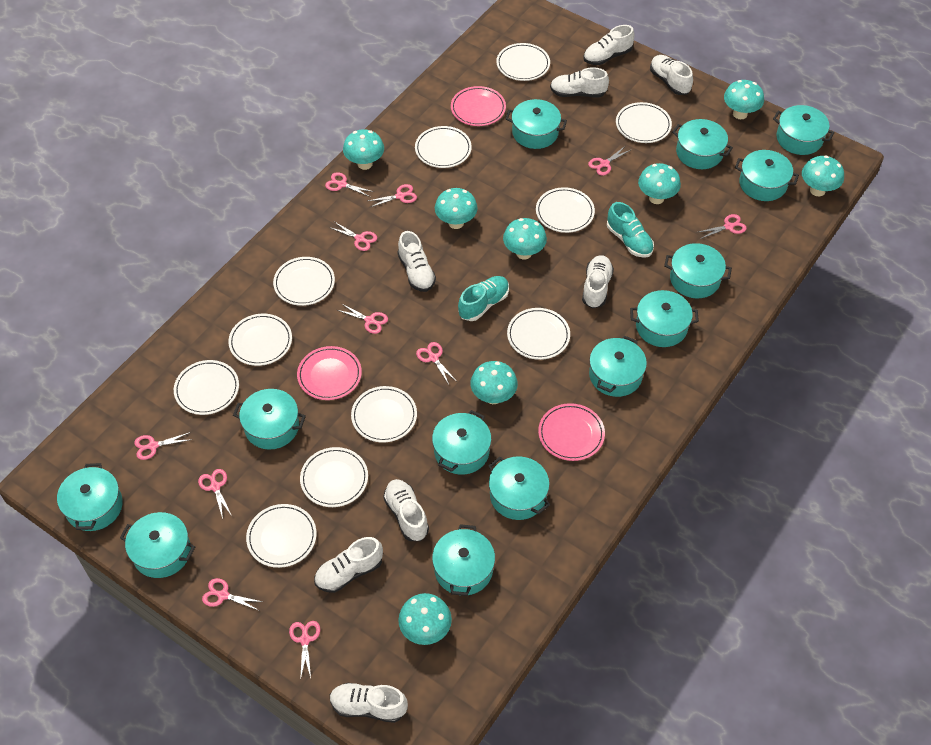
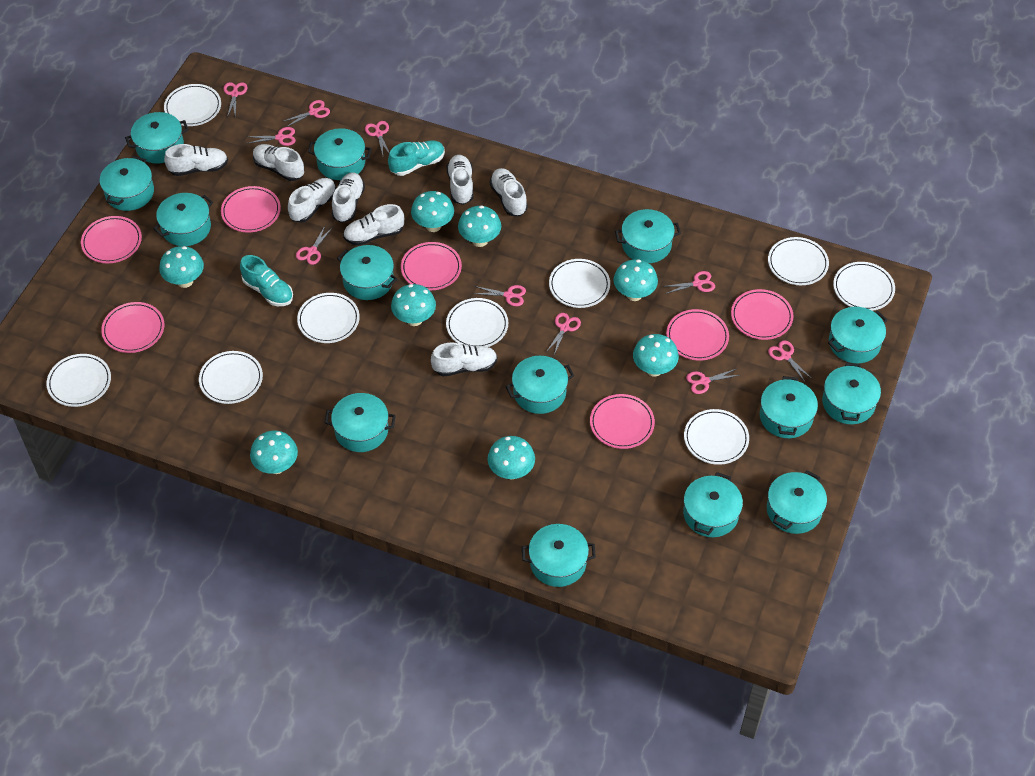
pink plate: [297,346,362,400] [451,86,506,126] [538,403,605,461] = 3 -> [81,216,142,263] [101,302,164,353] [221,186,281,232] [401,242,462,290] [590,394,655,449] [666,309,729,361] [731,289,793,340] = 7
pink scissors: [134,432,192,460] [198,469,232,519] [202,578,262,611] [289,621,320,681] [325,172,374,197] [329,222,377,251] [337,303,388,334] [368,184,417,208] [416,342,456,384] [588,146,632,175] [696,214,747,239] = 11 -> [223,82,247,118] [247,127,296,146] [282,100,330,127] [296,226,333,265] [365,121,389,155] [473,285,526,306] [546,313,581,355] [662,271,715,294] [686,369,740,394] [768,340,812,383] = 10
turquoise pot: [57,463,123,531] [120,512,195,578] [233,389,306,450] [432,410,491,475] [432,524,495,596] [488,456,550,520] [505,99,567,149] [589,336,647,397] [630,290,699,347] [664,243,732,298] [672,119,733,169] [735,150,799,201] [773,105,835,155] = 13 -> [100,156,154,211] [125,112,189,164] [153,193,213,246] [308,128,372,180] [325,393,396,452] [337,245,397,300] [506,356,574,414] [522,524,596,587] [615,209,681,263] [683,472,743,537] [760,376,818,438] [767,470,827,534] [822,362,881,424] [828,307,887,363] = 14
white plate: [174,360,239,415] [228,314,292,366] [246,504,317,568] [273,257,335,306] [300,447,368,507] [351,386,417,443] [415,126,472,168] [496,43,550,81] [507,308,570,360] [536,187,595,233] [616,102,672,143] = 11 -> [46,354,111,407] [164,84,221,126] [199,351,263,404] [297,293,360,343] [446,298,508,347] [549,259,610,308] [684,409,749,465] [768,237,829,285] [833,262,895,311] = 9

